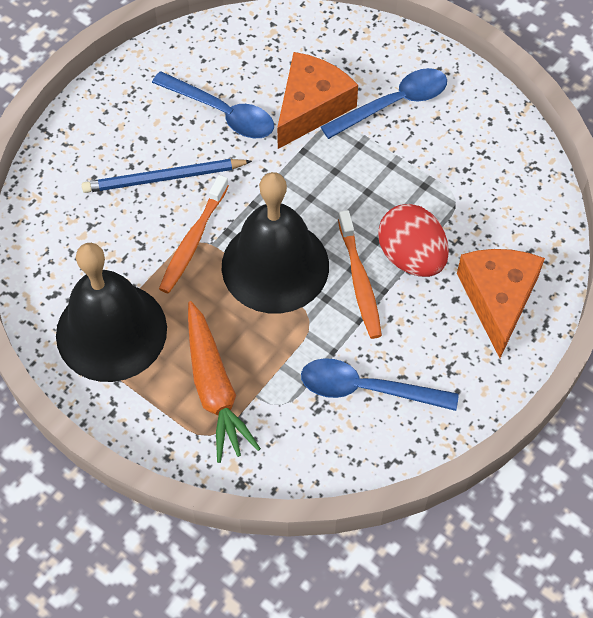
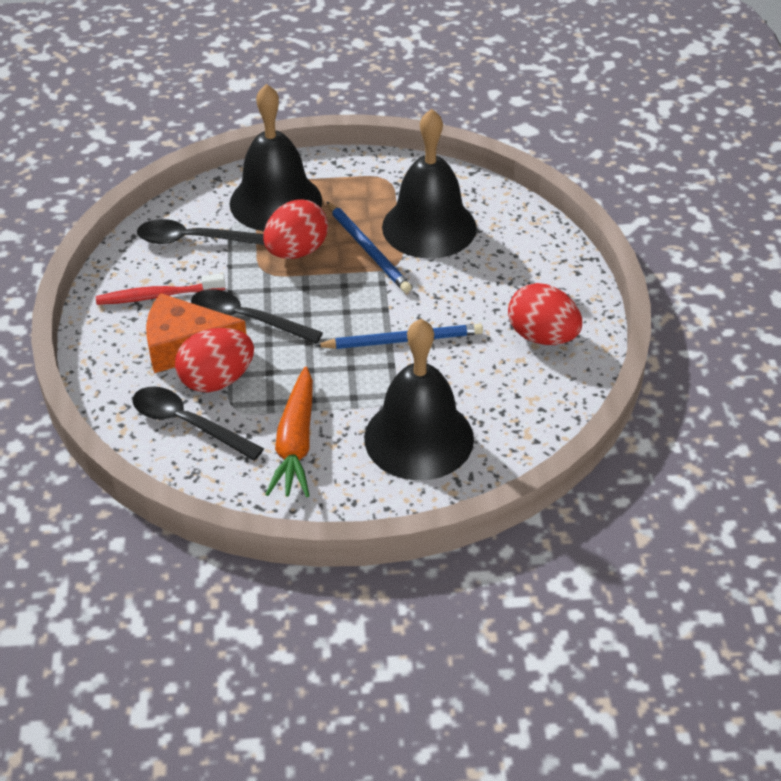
black bell: [56,243,167,382] [222,172,329,313] = 2 -> [229,84,322,231] [364,319,474,481] [382,109,477,259] = 3
black spoon: none = 0 -> [133,386,264,461] [137,219,264,245] [191,289,323,344] = 3
blue pencil: [82,159,252,193] = 1 -> [314,324,483,349] [327,201,412,293] = 2
blue spoon: [152,71,274,138] [301,358,459,411] [321,68,447,139] = 3 -> none = 0
orange cheese: [277,52,358,149] [457,249,545,358] = 2 -> [146,293,247,373] = 1
orange toothbrush: [159,175,229,294] [338,210,382,339] = 2 -> none = 0
red egg: [378,204,449,277] = 1 -> [175,328,254,392] [264,199,328,259] [508,283,582,345] = 3
red toothbrush: none = 0 -> [96,273,226,305] = 1

